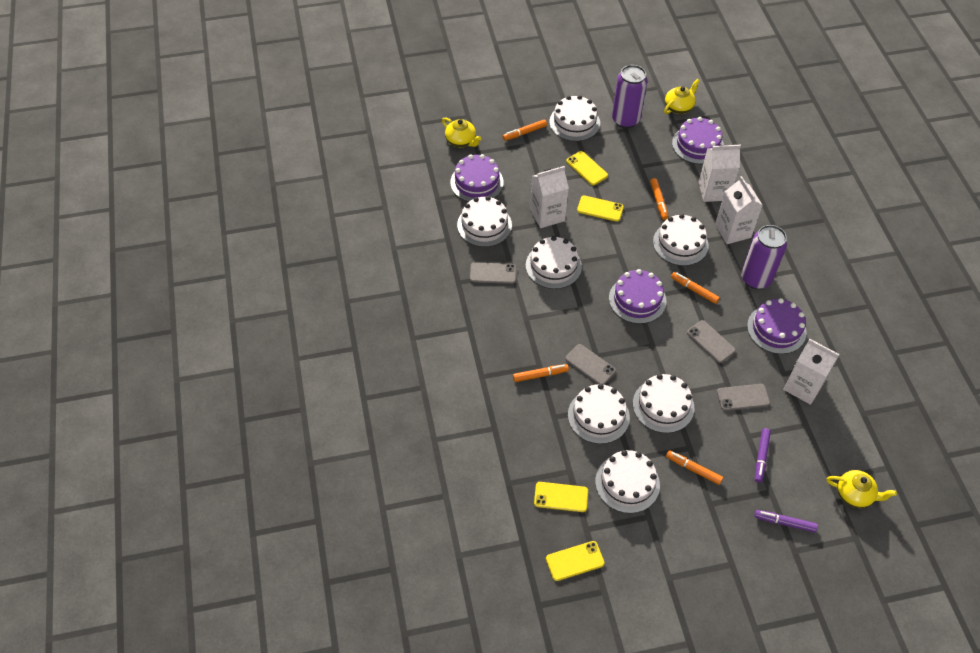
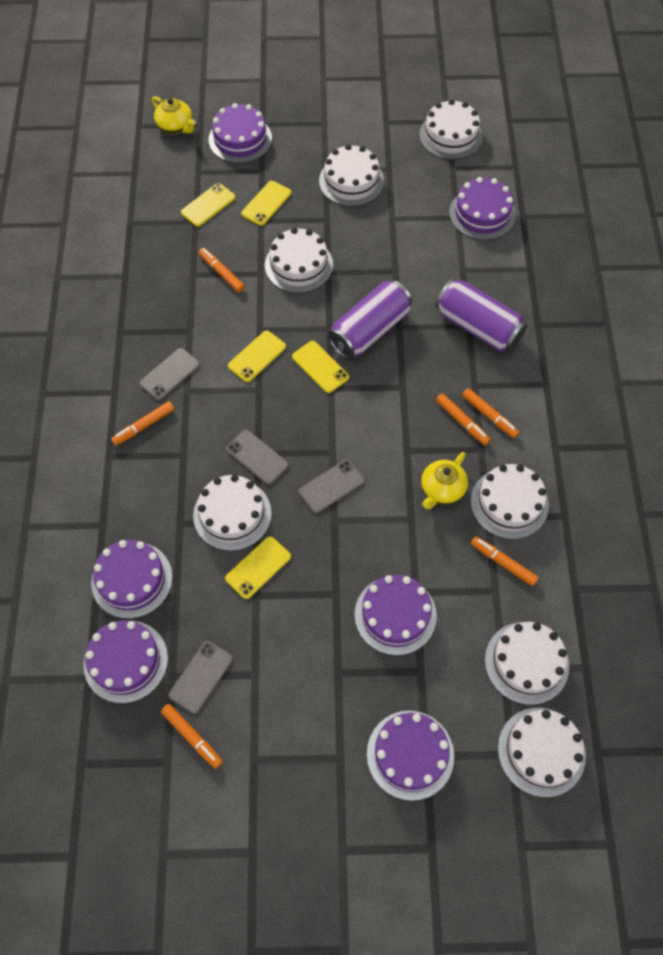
orange marker: [503,119,547,141] [513,364,569,382] [650,178,668,220] [666,450,723,485] [671,272,720,304] = 5 -> [111,401,174,446] [161,704,223,769] [199,248,245,292] [436,393,491,445] [462,388,519,438] [471,537,539,586] = 6
purple cake: [451,154,504,202] [609,269,666,324] [672,117,724,164] [747,298,807,354] = 4 -> [83,620,168,703] [91,540,172,619] [209,103,272,163] [355,575,437,655] [367,711,454,801] [449,177,516,240] = 6
purple marker: [754,510,818,533] [755,428,771,483] = 2 -> none = 0
white carton: [530,166,569,228] [698,145,741,202] [715,176,763,244] [783,339,840,405] = 4 -> none = 0
yellow phone: [534,482,588,512] [546,541,605,581] [566,151,608,185] [577,196,624,222] = 4 -> [181,183,235,227] [225,536,291,599] [228,331,286,382] [241,181,291,226] [292,341,349,393] = 5
yellow teapot: [442,117,482,147] [664,79,700,114] [826,470,897,508] = 3 -> [152,96,196,134] [421,452,468,509] = 2

